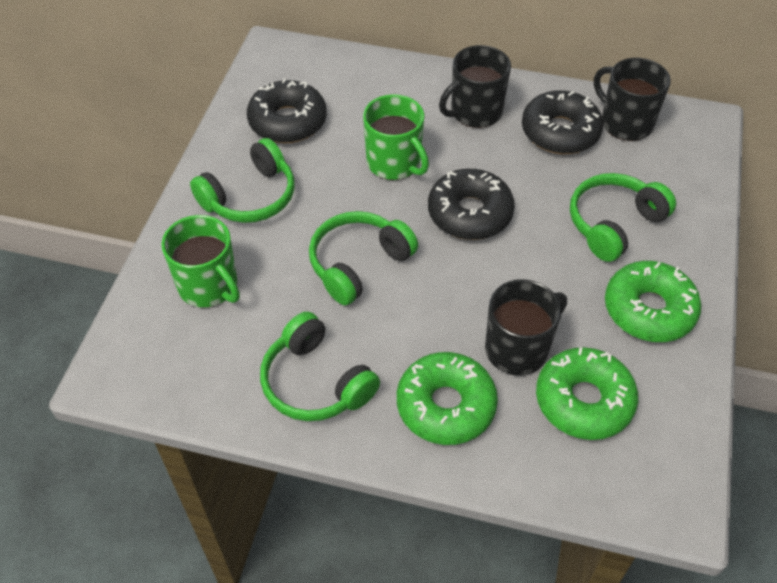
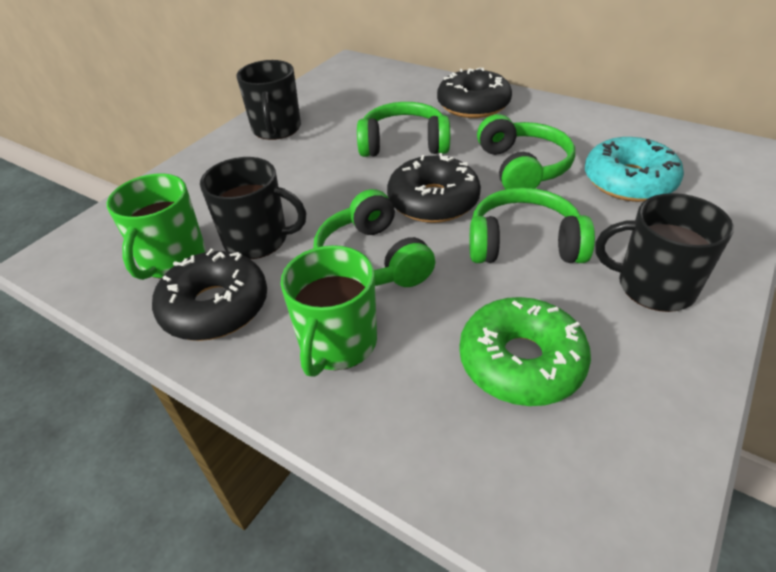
green donut: [397,352,498,445] [536,347,638,440] [605,261,701,342] = 3 -> [459,297,591,406] = 1
turquoise donut: none = 0 -> [585,137,684,202] = 1

